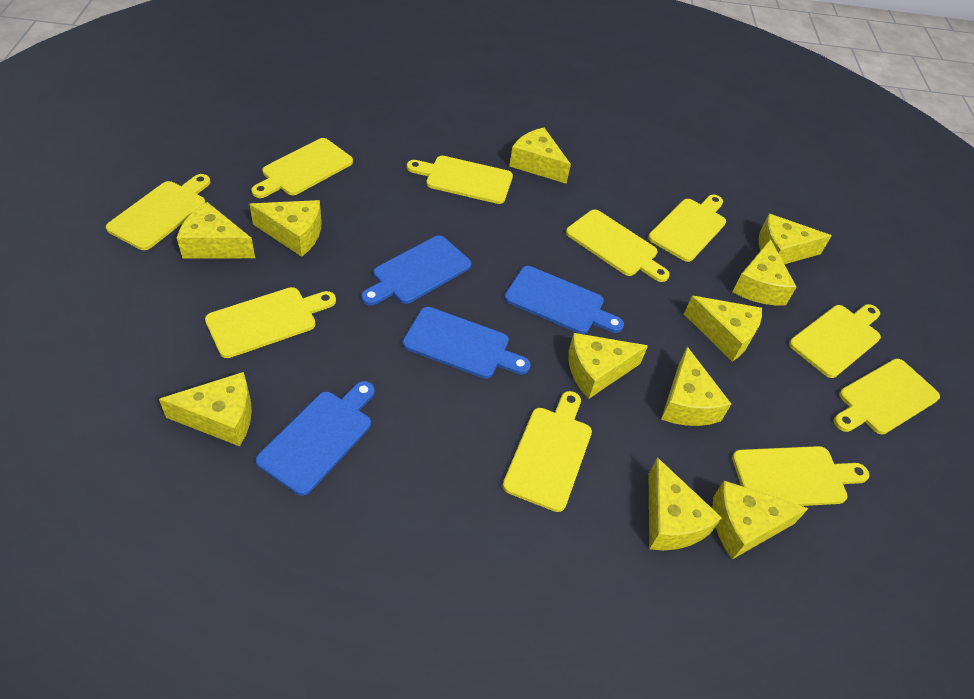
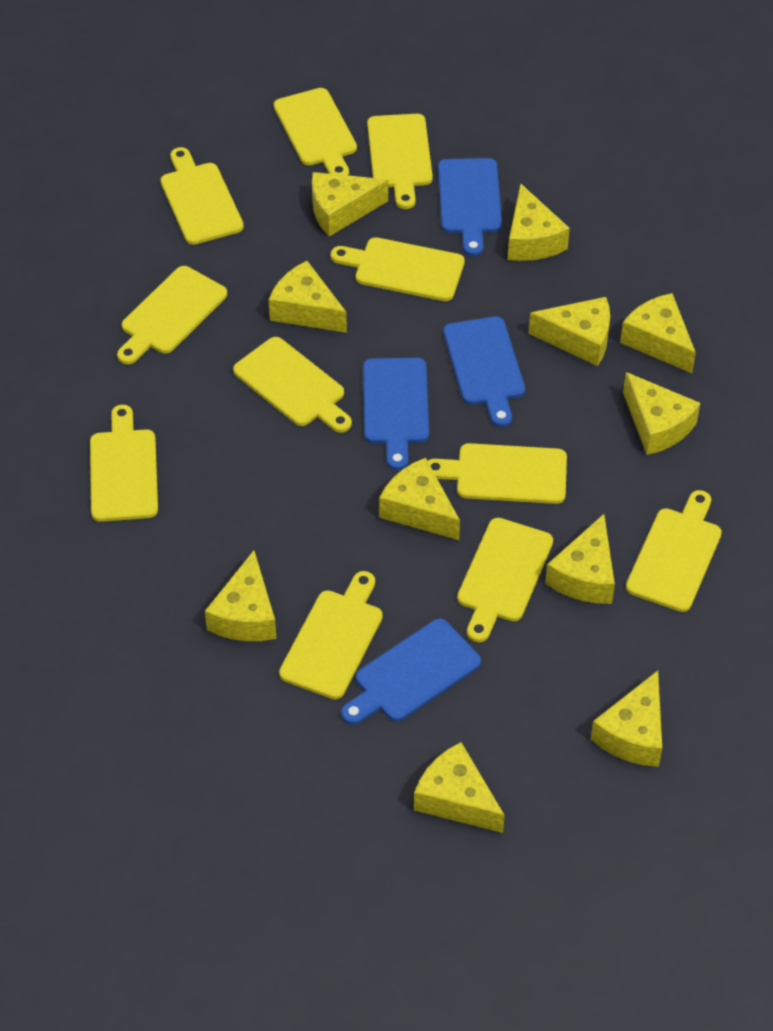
yellow cutting board: [106,174,211,250] [205,287,336,358] [251,138,353,198] [407,156,513,204] [503,391,592,512] [566,210,670,282] [648,195,726,262] [732,446,869,506] [789,304,881,378] [834,359,940,434] = 10 -> [90,405,158,522] [117,266,227,364] [160,147,244,245] [233,337,352,433] [274,88,357,176] [279,571,383,699] [331,237,465,301] [367,114,433,209] [428,443,567,504] [457,518,553,642] [626,490,722,612] = 11

